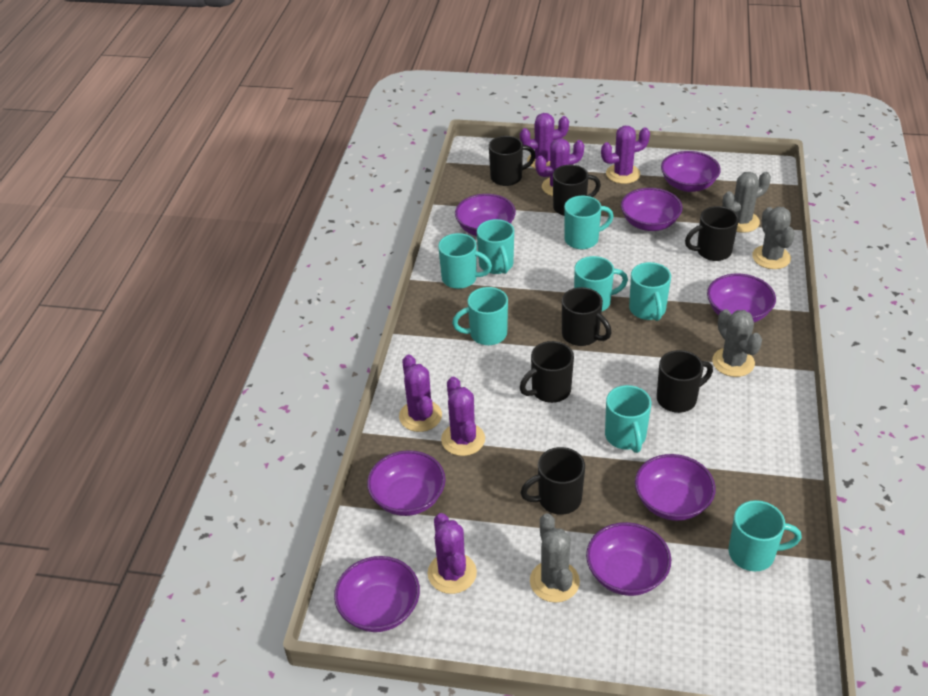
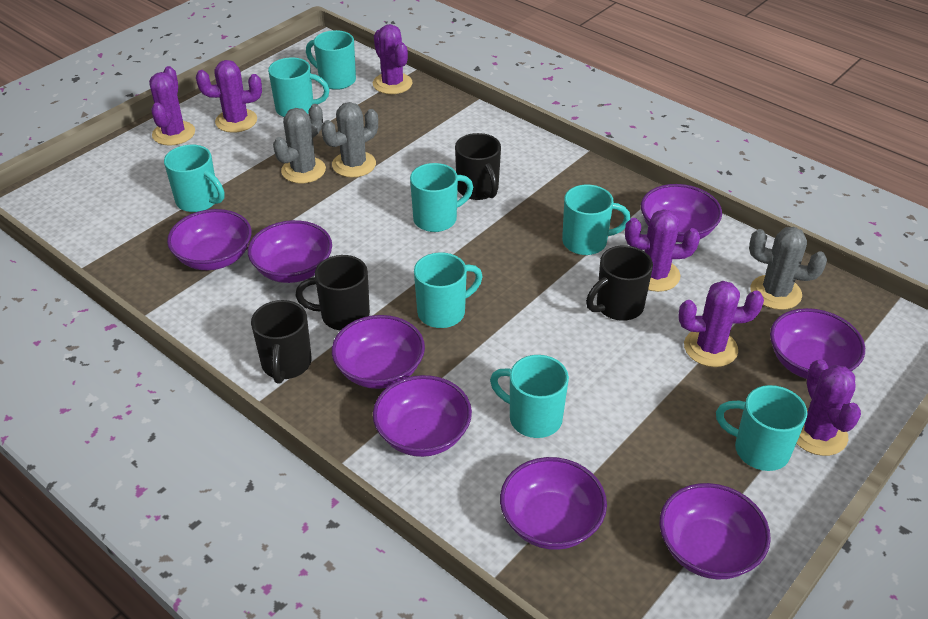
black mug: [489,136,536,186] [520,341,574,403] [520,447,585,515] [553,165,601,216] [562,287,612,346] [657,350,713,413] [685,206,739,261] = 7 -> [251,300,311,384] [295,255,370,331] [455,133,501,200] [586,245,653,321] = 4
grey cactus: [530,513,580,603] [712,309,762,377] [722,172,771,233] [752,207,795,269] = 4 -> [273,104,326,183] [321,102,378,177] [749,227,827,310] = 3

